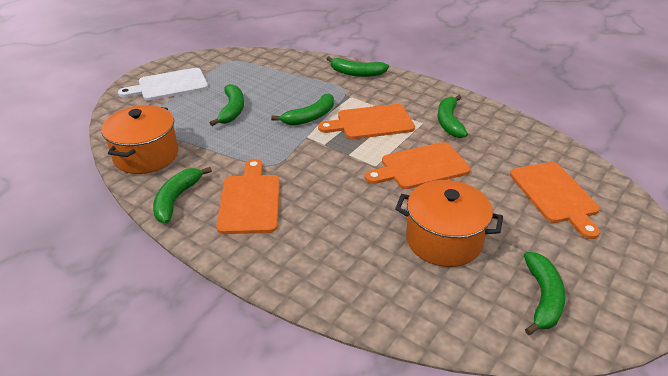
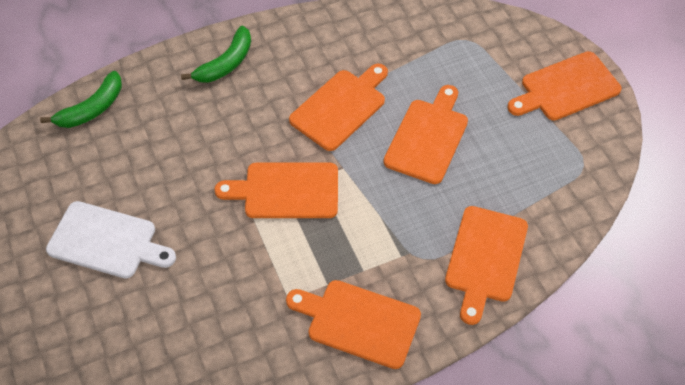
green banana: [153,167,212,224] [210,84,244,126] [271,93,334,126] [326,56,389,77] [438,95,468,138] [524,252,566,335] = 6 -> [40,71,122,128] [181,26,251,82] = 2
orange cutting board: [216,159,280,234] [318,104,415,139] [365,142,471,189] [510,162,600,239] = 4 -> [215,162,338,218] [286,280,421,369] [289,64,388,151] [384,85,468,184] [445,206,528,325] [508,51,621,121] = 6
orange pot: [101,105,178,174] [395,180,503,267] = 2 -> none = 0

